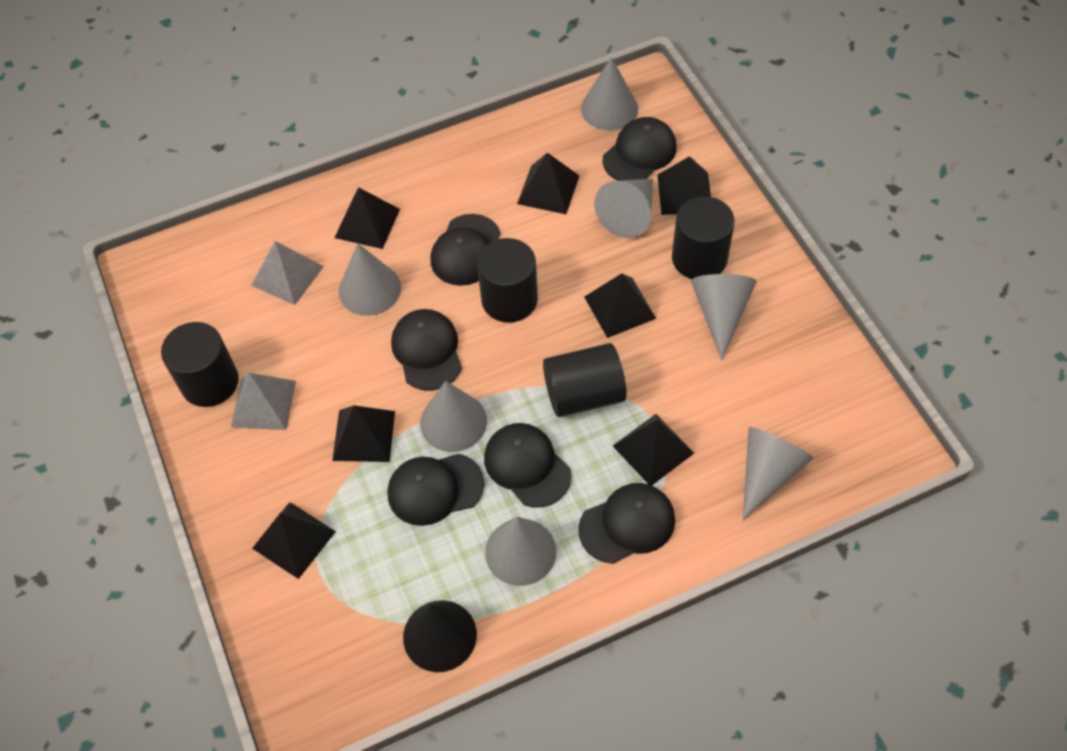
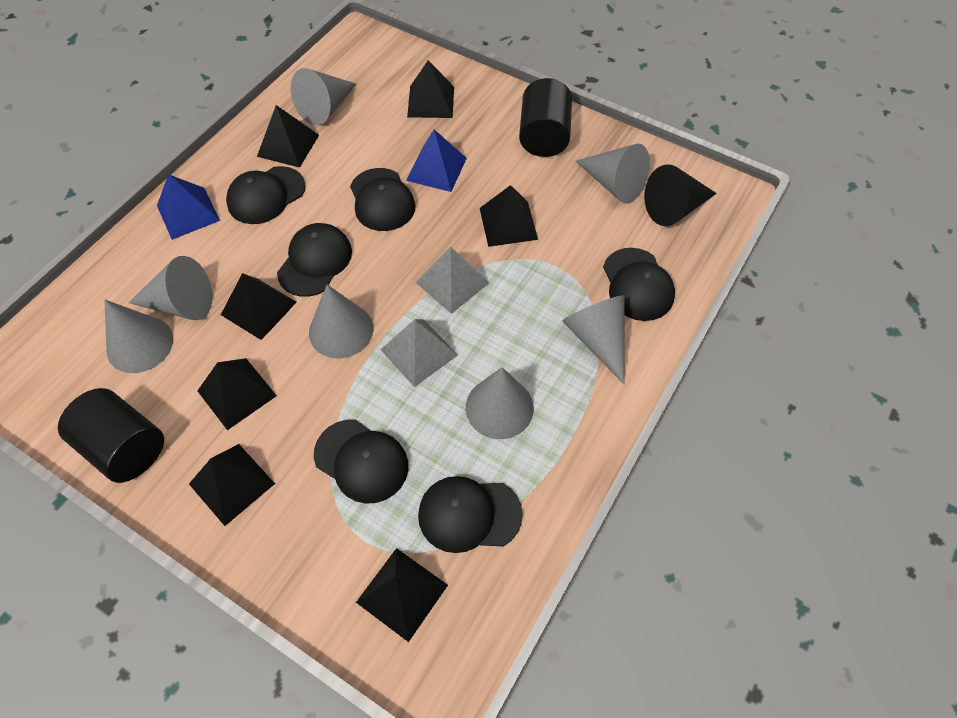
black cylinder: [161,322,239,407] [477,238,538,323] [543,343,627,417] [672,196,735,279] = 4 -> [58,388,164,483] [519,78,572,157] = 2
blue pyramid: none = 0 -> [157,174,220,240] [406,129,467,192] = 2

